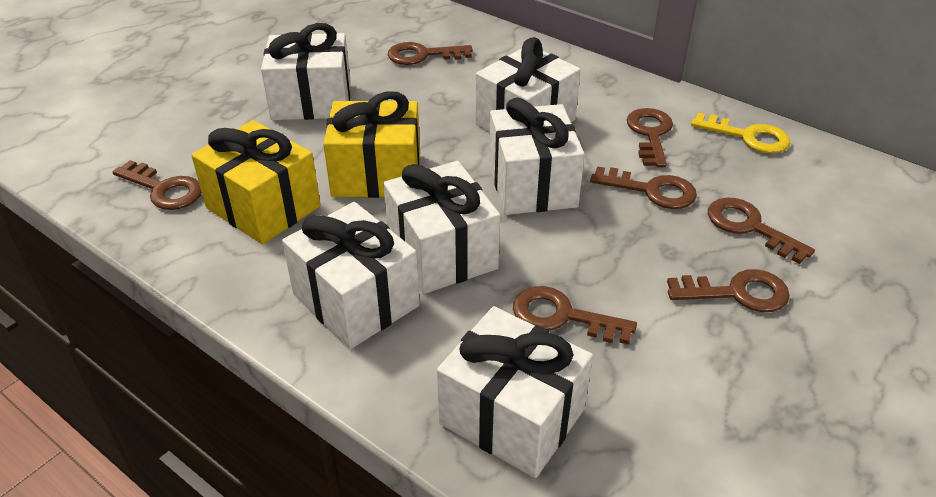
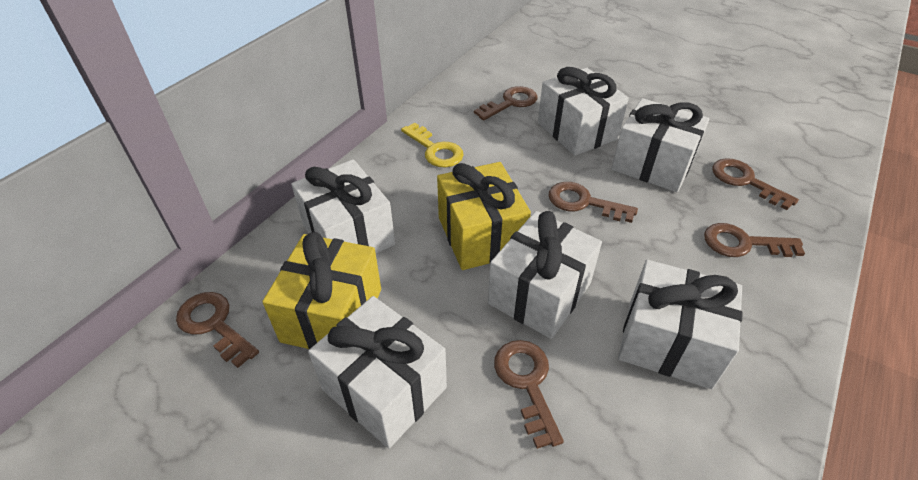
brown key: [113,160,202,210] [388,42,473,65] [513,286,637,344] [590,166,697,209] [627,108,673,167] [667,269,790,312] [708,198,815,264] = 7 -> [176,292,259,368] [474,86,538,120] [494,340,564,449] [549,182,638,223] [704,223,805,257] [712,158,799,210] = 6

